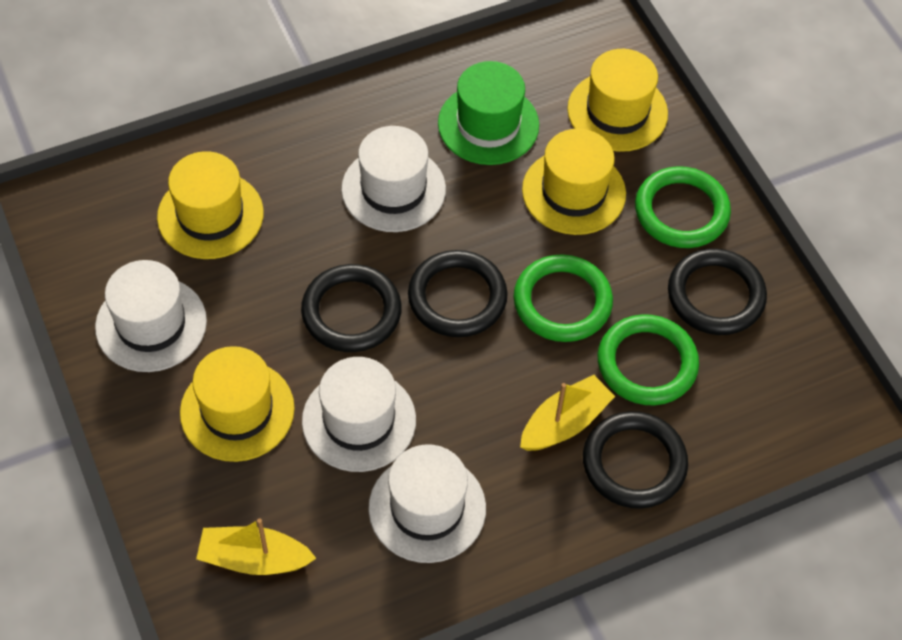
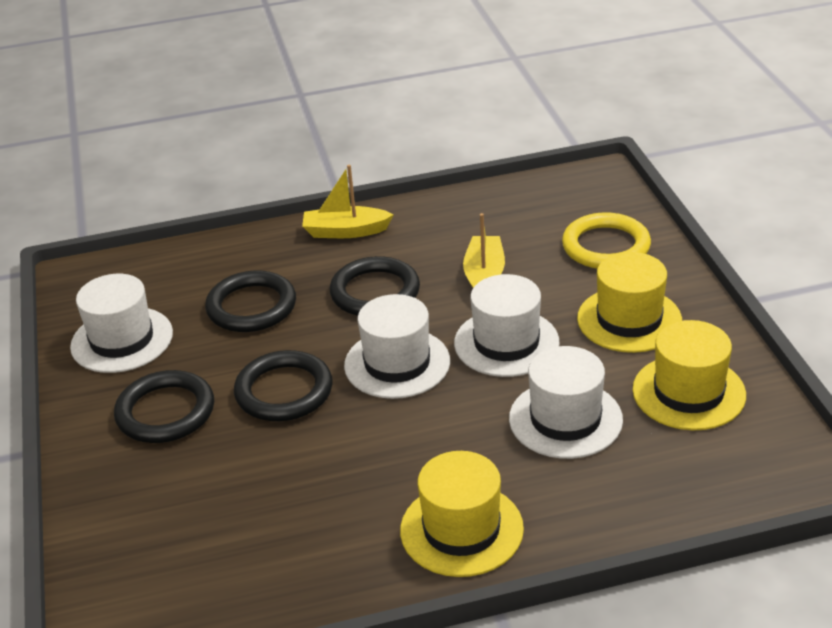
green hat: [438,61,539,165] = 1 -> none = 0
green ring: [514,255,613,342] [598,314,699,405] [635,166,731,248] = 3 -> none = 0
yellow hat: [157,151,264,259] [180,346,295,462] [522,129,626,235] [567,49,668,152] = 4 -> [400,451,524,577] [577,252,682,353] [633,320,746,430] = 3
yellow ring: none = 0 -> [562,212,651,269] = 1

